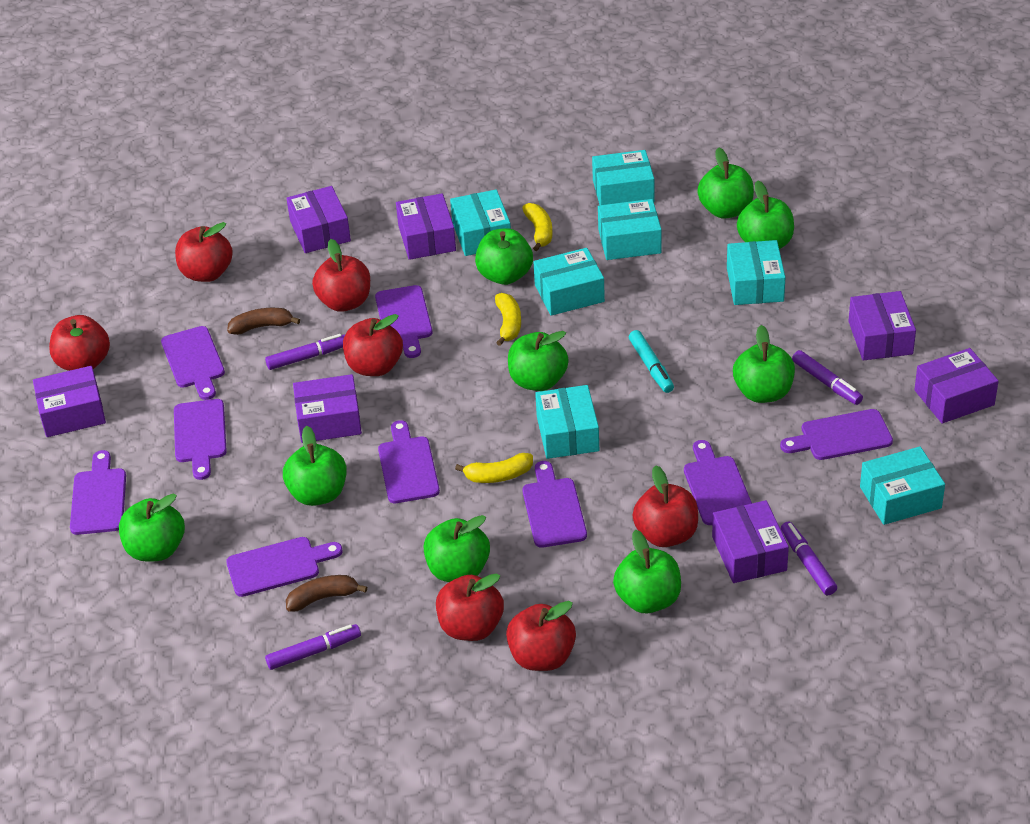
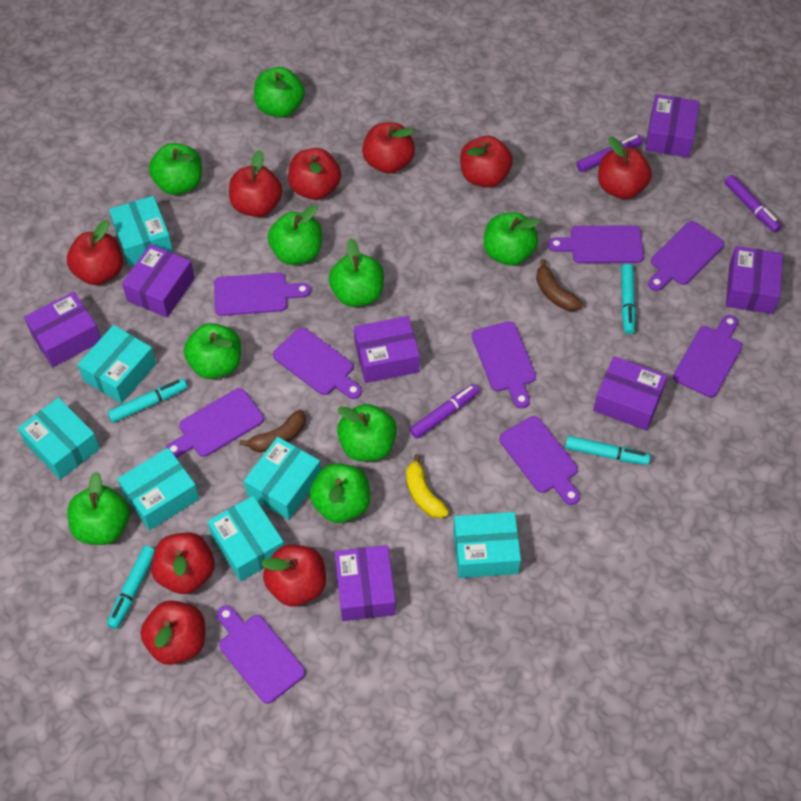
purple marker: [265,334,345,370] [265,624,361,670] [781,522,837,595] [792,350,863,405] = 4 -> [410,384,479,439] [576,135,643,172] [724,175,781,232] = 3
red apple: [49,315,110,371] [175,222,233,282] [312,239,370,312] [343,314,403,376] [436,573,504,641] [506,601,576,671] [632,465,698,547] = 7 -> [67,220,123,285] [141,600,205,665] [151,532,215,594] [229,150,282,217] [261,544,326,606] [288,148,341,200] [362,122,415,174] [460,136,513,188] [598,136,652,199] = 9
turquoise marker: [629,330,674,393] = 1 -> [107,378,187,423] [107,546,155,629] [565,436,651,465] [621,264,636,334] = 4
yellow banana: [455,453,533,483] [495,293,521,346] [522,203,553,251] = 3 -> [406,454,449,519] = 1

